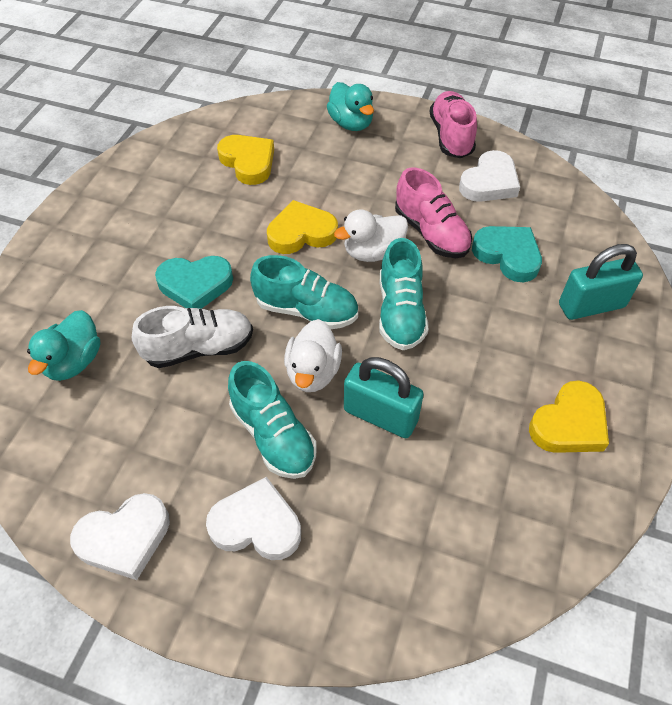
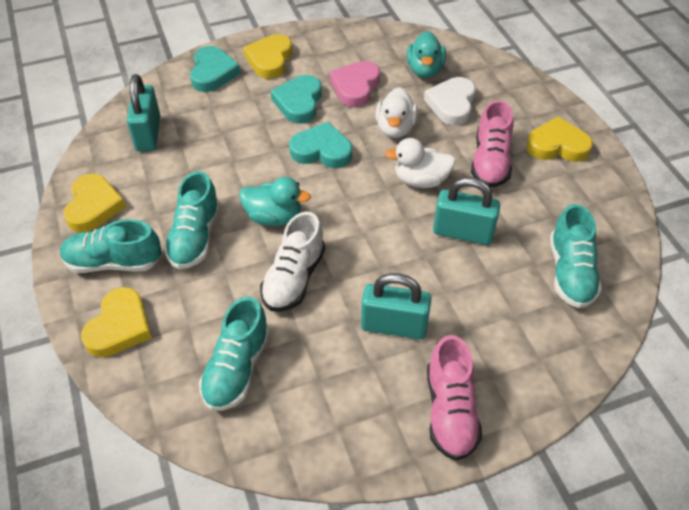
pink heart: none = 0 -> [330,61,380,107] = 1
turquoise heart: [155,256,233,309] [472,226,542,282] = 2 -> [190,46,241,92] [271,75,322,123] [289,122,352,168] = 3
turquoise padlock: [344,357,424,438] [559,244,643,320] = 2 -> [127,74,161,151] [361,273,431,339] [433,177,500,245] = 3
turquoise shoe: [228,361,316,479] [250,255,358,329] [379,238,428,350] = 3 -> [60,219,162,273] [164,171,220,269] [199,297,270,411] [550,204,602,308] = 4
white heart: [70,493,170,580] [206,477,301,560] [459,150,520,202] = 3 -> [424,77,476,125] = 1
yellow heart: [217,135,274,185] [267,200,338,254] [529,380,609,453] = 3 -> [63,174,126,232] [81,287,152,357] [243,34,292,79] [526,117,593,162] = 4

